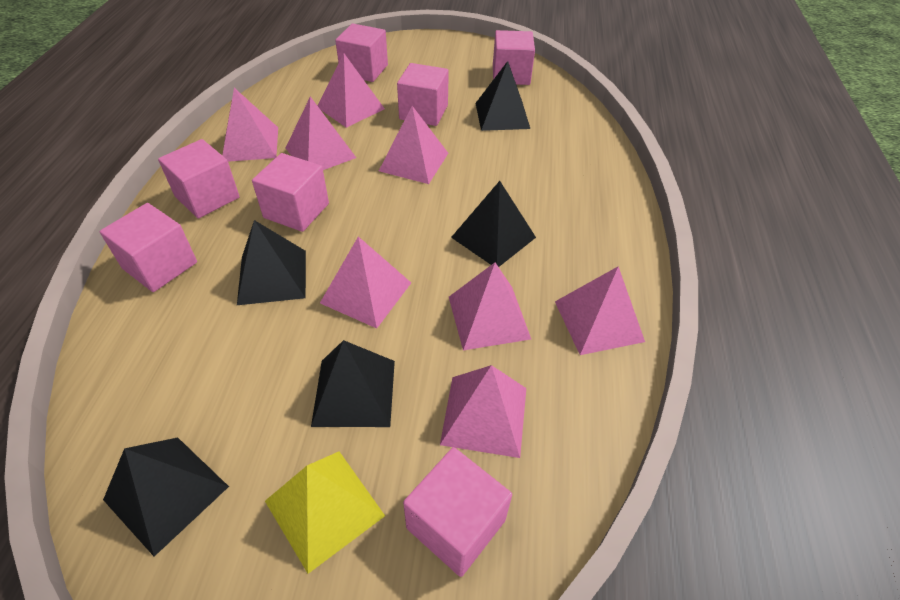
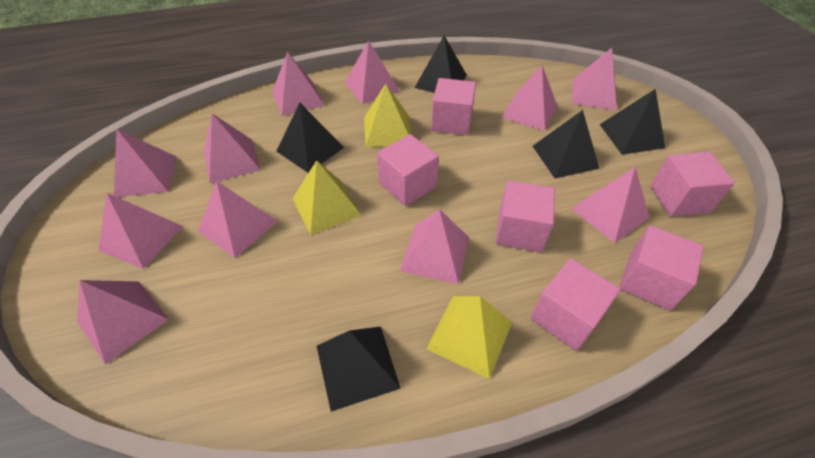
pink cube: [100,203,197,292] [158,139,240,218] [252,153,329,232] [335,24,388,82] [397,63,449,126] [403,447,512,577] [493,30,535,85] = 7 -> [377,134,439,206] [431,78,476,135] [495,181,555,252] [531,259,620,351] [619,226,704,310] [650,152,735,217] = 6
pink pyramid: [222,88,278,162] [286,97,356,170] [317,53,385,128] [320,236,411,328] [379,106,448,184] [440,365,526,458] [449,262,531,350] [555,266,645,355] = 8 -> [77,280,169,365] [98,193,183,269] [114,129,177,197] [198,181,277,258] [204,114,261,183] [272,52,325,116] [344,41,400,104] [400,209,469,284] [502,65,557,131] [571,167,650,243] [572,48,617,110] = 11
yellow pyramid: [265,451,385,574] = 1 -> [292,160,362,235] [364,84,411,147] [426,296,512,379] = 3

